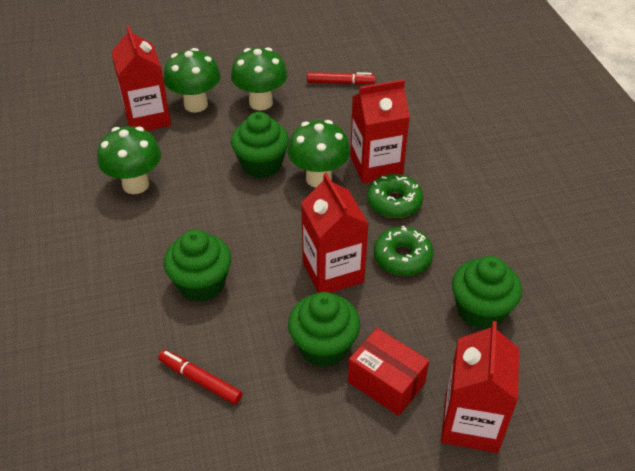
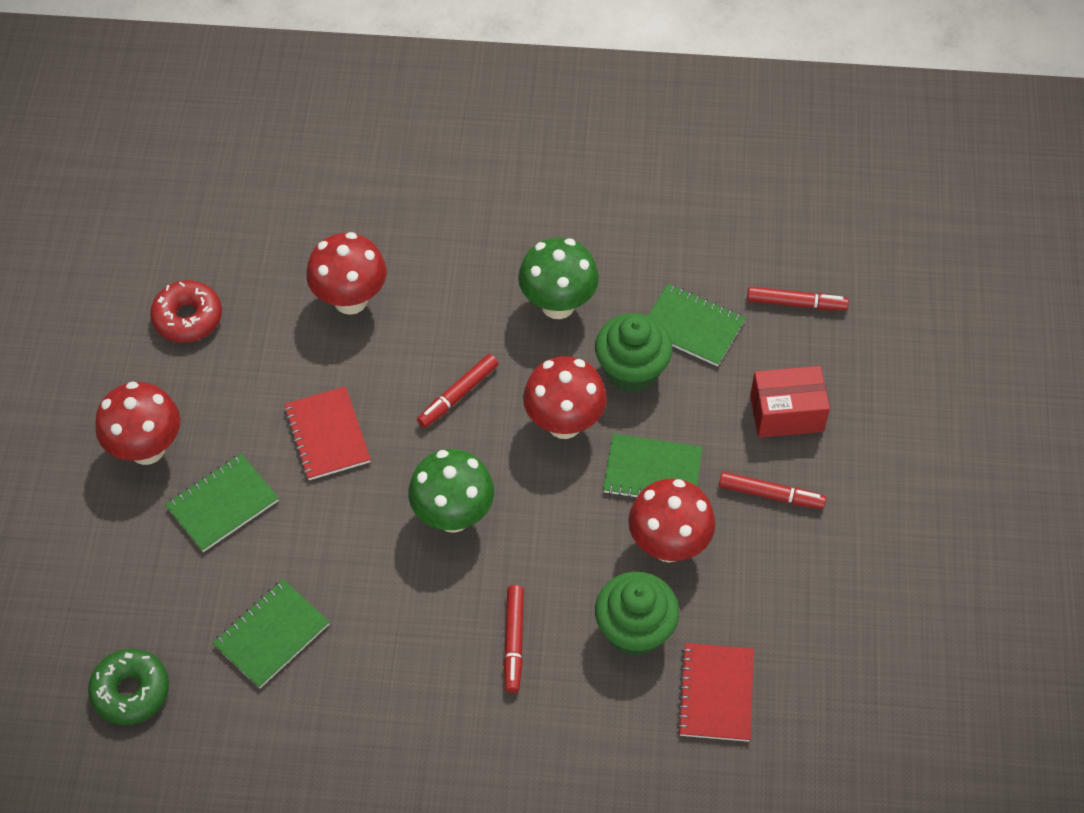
green cupcake: [164,229,231,302] [231,112,289,178] [288,292,360,367] [452,256,522,330] = 4 -> [595,313,673,393] [595,572,679,657] = 2
green donut: [367,174,423,218] [374,226,434,276] = 2 -> [88,649,169,725] = 1
green mushroom: [97,126,161,194] [164,48,220,112] [231,47,287,110] [288,120,350,187] = 4 -> [408,449,494,533] [518,238,599,319] = 2
green notebook: none = 0 -> [165,454,279,552] [213,579,330,688] [603,434,703,498] [648,284,746,366] = 4
red carton: [111,25,171,131] [301,173,369,293] [350,79,410,184] [441,321,519,453] = 4 -> none = 0
red donut: none = 0 -> [150,280,222,343] = 1
red marker: [158,350,243,404] [307,72,376,85] = 2 -> [417,354,499,428] [504,585,524,693] [719,472,826,509] [747,286,849,310] = 4
red mushroom: none = 0 -> [95,381,180,465] [306,232,386,315] [523,356,607,439] [628,478,715,562] = 4
red notebook: none = 0 -> [284,386,371,480] [677,643,754,742] = 2

